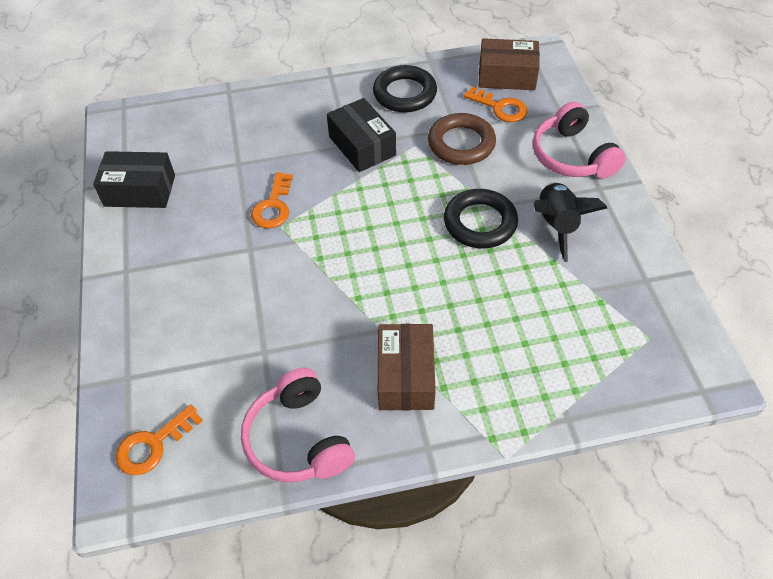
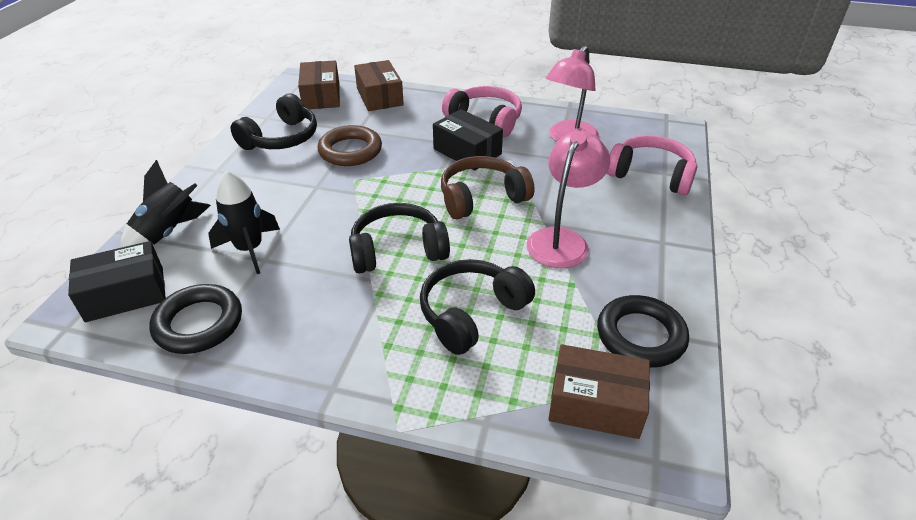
black headphones: none = 0 -> [231,93,317,150] [349,203,450,274] [420,259,535,355] = 3
black rocket: [534,183,607,262] = 1 -> [121,160,211,248] [208,170,280,274] = 2
brown box: [378,324,436,410] [478,38,540,90] = 2 -> [298,60,340,109] [354,60,404,111] [548,344,650,439] = 3
brown headphones: none = 0 -> [441,156,534,219] = 1
orange key: [116,405,203,475] [251,172,293,228] [464,86,528,122] = 3 -> none = 0
pink lamp: none = 0 -> [527,131,610,268] [546,45,599,142] = 2

